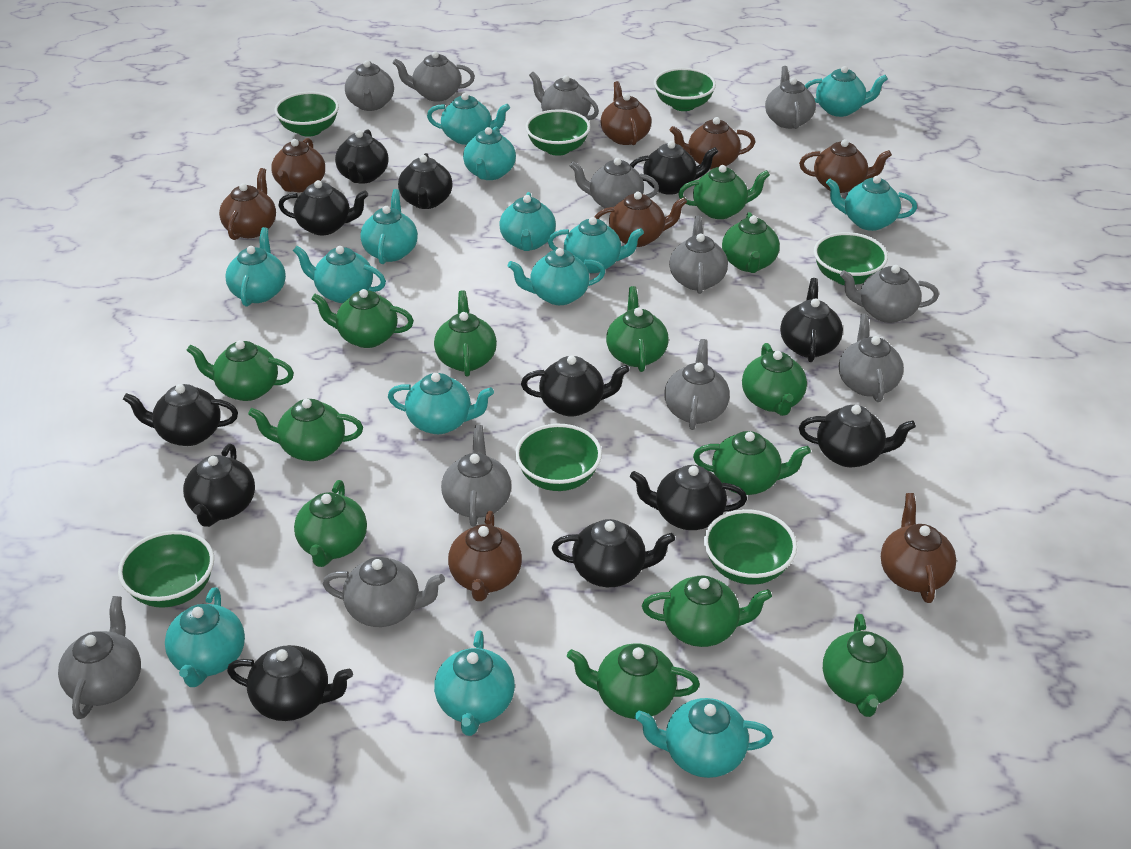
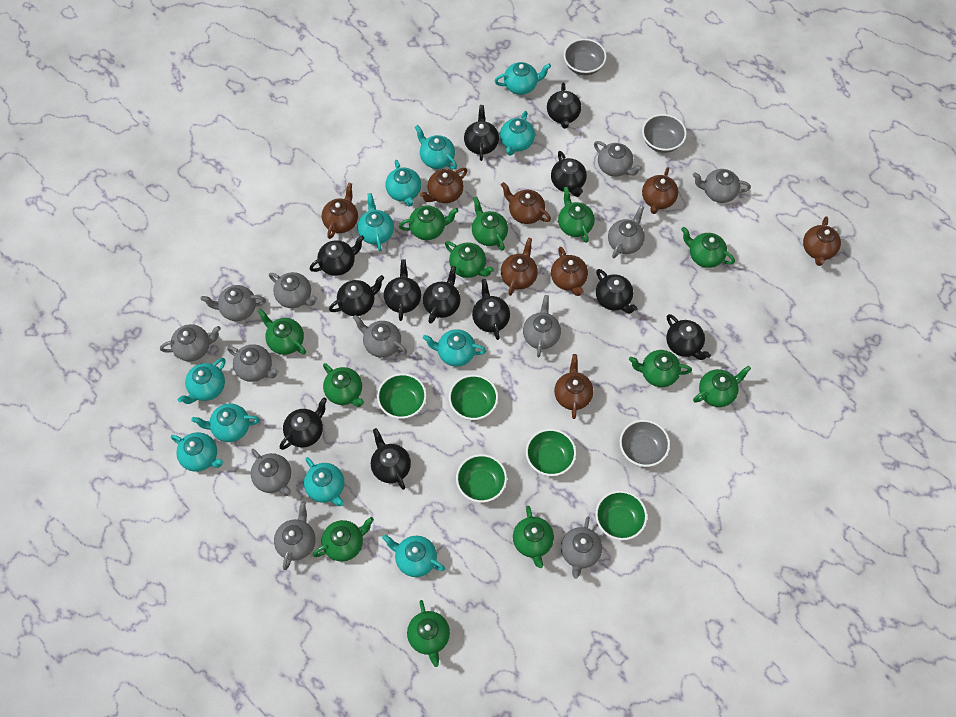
green bowl: [118,530,214,608] [274,91,339,137] [515,424,602,491] [525,109,591,156] [654,68,716,111] [704,509,797,585] [814,232,888,285] = 7 -> [377,373,427,419] [449,375,498,420] [456,454,507,503] [526,429,576,476] [595,490,647,540] = 5
green teapot: [186,340,294,401] [248,399,363,461] [294,480,367,567] [311,289,414,348] [434,290,497,377] [567,644,700,719] [606,286,668,372] [642,575,772,647] [678,165,770,219] [693,431,811,495] [722,212,780,273] [742,343,807,416] [823,614,903,717] = 13 -> [258,309,306,355] [313,517,374,562] [323,363,364,407] [399,205,458,240] [407,600,450,667] [445,242,494,278] [472,197,508,251] [513,506,554,568] [558,187,595,243] [629,350,692,387] [681,227,735,268] [693,366,751,407] = 12
grey bowl: none = 0 -> [564,38,607,76] [619,420,670,467] [642,114,687,153] = 3
turquoise teapot: [165,588,245,687] [225,227,286,307] [293,246,386,303] [360,189,418,264] [388,373,494,434] [427,93,510,145] [434,630,515,736] [463,127,516,180] [499,192,556,251] [508,248,605,305] [548,217,644,273] [635,698,773,778] [804,66,888,117] [826,176,917,231] = 14 -> [171,432,223,472] [178,358,226,404] [191,404,260,442] [304,457,344,506] [357,193,394,251] [382,535,445,577] [385,160,421,207] [415,125,457,169] [423,329,486,367] [495,62,551,95] [500,111,535,156] = 11

